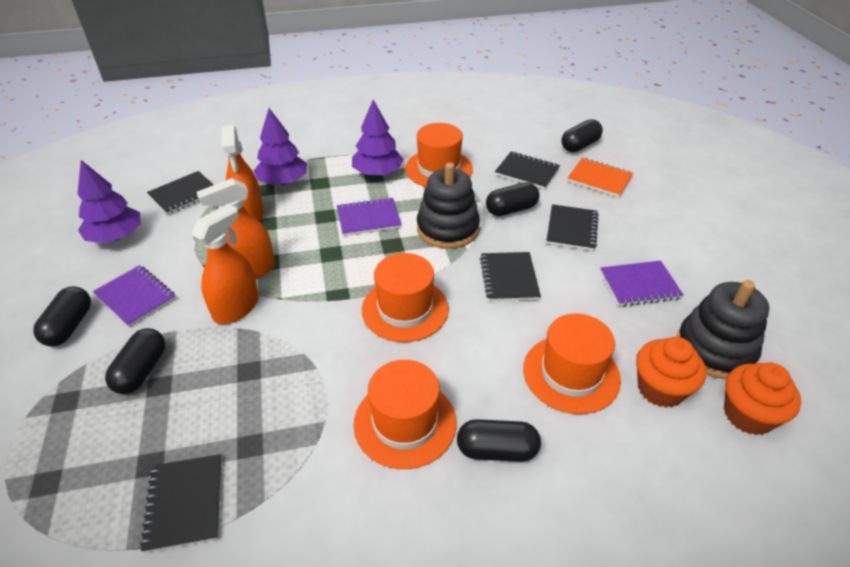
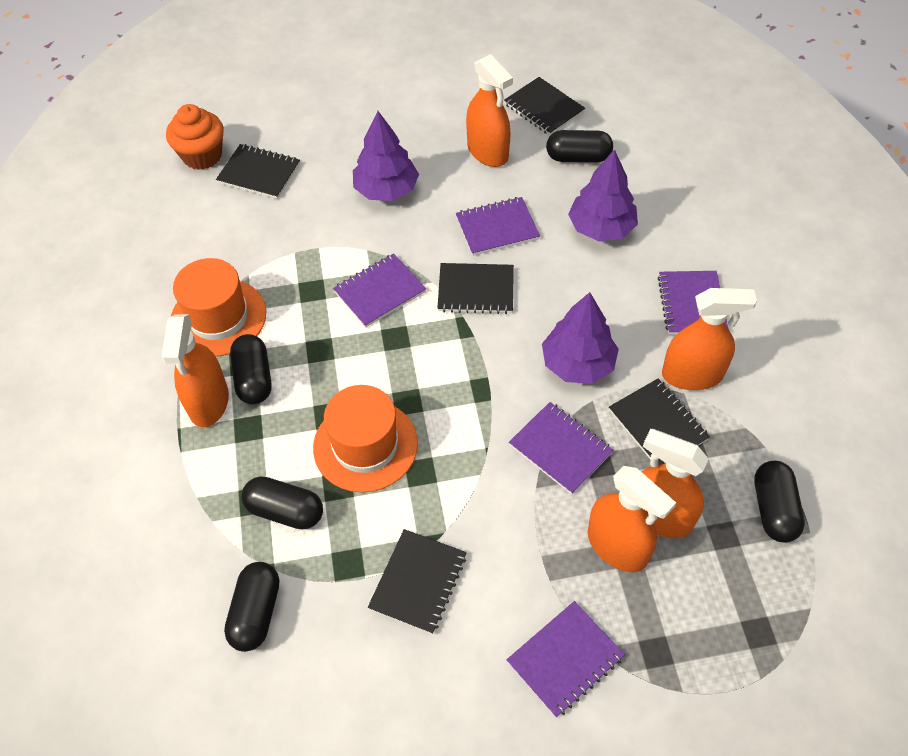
black stacking toy: [417,162,480,249] [677,280,769,379] = 2 -> none = 0
orange cupcake: [636,337,706,408] [724,362,801,435] = 2 -> [166,104,224,170] = 1
orange hat: [353,360,457,469] [362,253,449,342] [405,123,473,187] [523,313,621,414] = 4 -> [171,258,266,357] [313,385,418,493] = 2
orange notebook: [567,158,633,197] = 1 -> none = 0
orange spray bottle: [191,204,259,324] [197,178,275,279] [222,125,264,222] = 3 -> [162,314,229,427] [466,54,513,167] [588,466,676,572] [641,429,709,538] [662,288,757,390] = 5
purple notebook: [93,265,176,327] [337,197,402,236] [600,261,683,306] = 3 -> [333,253,426,328] [456,197,540,256] [507,601,625,718] [509,402,613,495] [658,271,728,335] = 5

